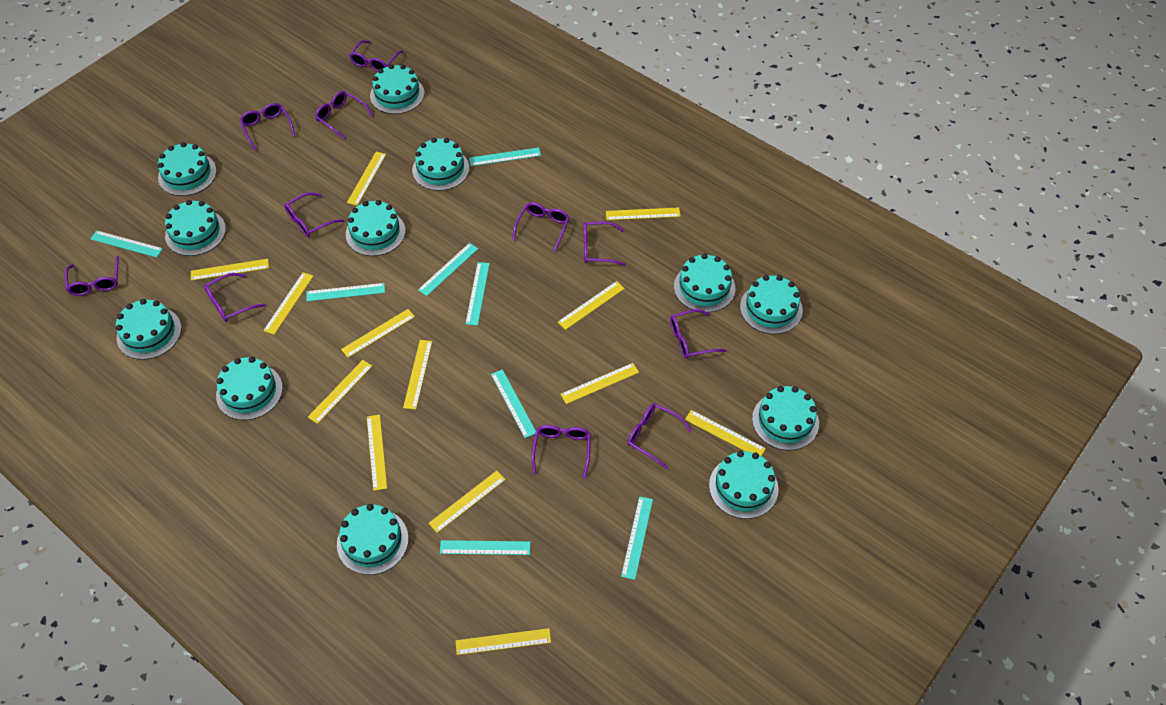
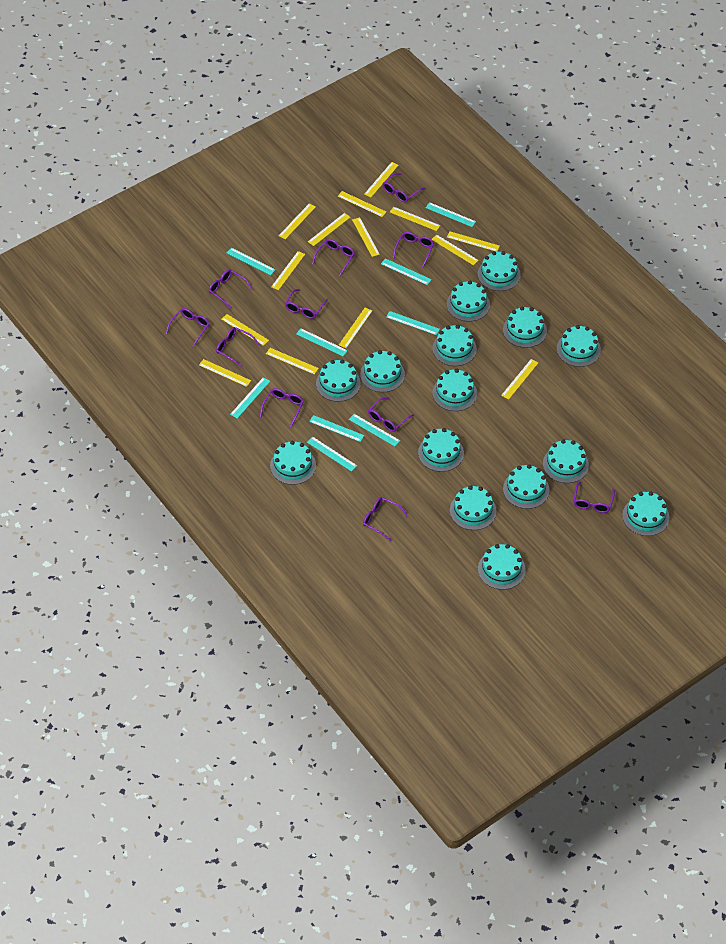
turquoise cake: [116,299,182,360] [158,142,217,196] [165,200,226,256] [216,357,283,420] [337,504,409,575] [346,200,405,256] [370,64,425,114] [412,138,469,191] [674,253,735,312] [709,451,779,519] [740,275,803,334] [752,386,819,450] = 12 -> [270,441,316,485] [316,360,361,402] [360,350,405,392] [418,428,464,472] [432,369,477,411] [433,325,477,366] [447,281,490,322] [450,485,497,530] [478,251,521,291] [478,544,526,590] [503,306,547,348] [503,464,550,509] [543,439,589,483] [557,325,601,367] [622,491,669,536] = 15
turquoise ruler: [90,230,163,257] [306,283,385,301] [418,243,478,296] [440,540,531,555] [465,262,490,326] [469,147,541,166] [491,369,536,438] [621,496,653,580] = 8 -> [227,248,275,275] [230,377,270,418] [296,328,348,356] [307,436,357,472] [309,415,364,442] [349,414,400,446] [381,258,432,285] [386,311,440,335] [426,202,476,227] = 9
yellow ruler: [191,259,269,281] [263,272,313,335] [308,360,372,424] [341,309,415,358] [347,152,386,206] [367,415,387,491] [403,340,432,410] [428,471,506,533] [456,628,551,655] [558,281,625,330] [560,363,639,404] [606,207,680,220] [685,410,766,456] = 13 -> [199,359,251,387] [221,314,269,346] [266,348,319,375] [271,251,305,290] [279,203,316,239] [308,213,350,246] [338,191,386,217] [339,308,372,348] [352,217,380,257] [364,162,399,197] [390,207,440,231] [431,235,479,265] [447,231,500,252] [501,359,538,399] = 14

